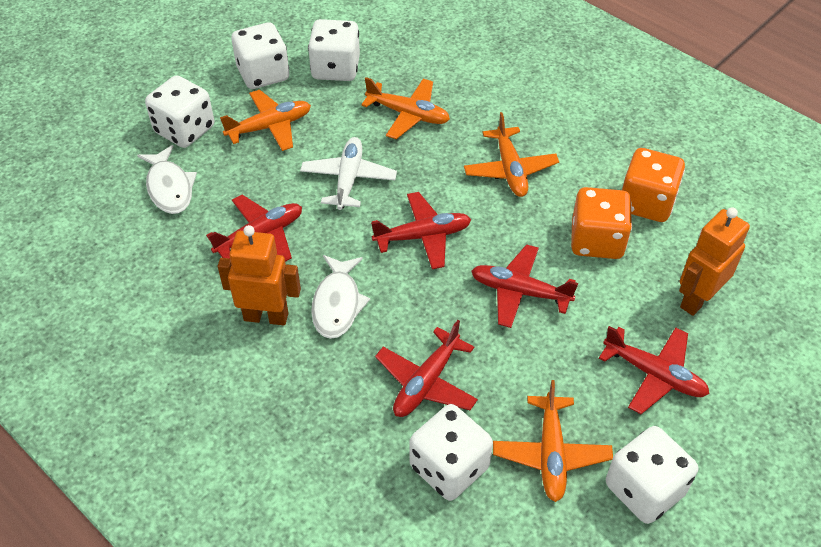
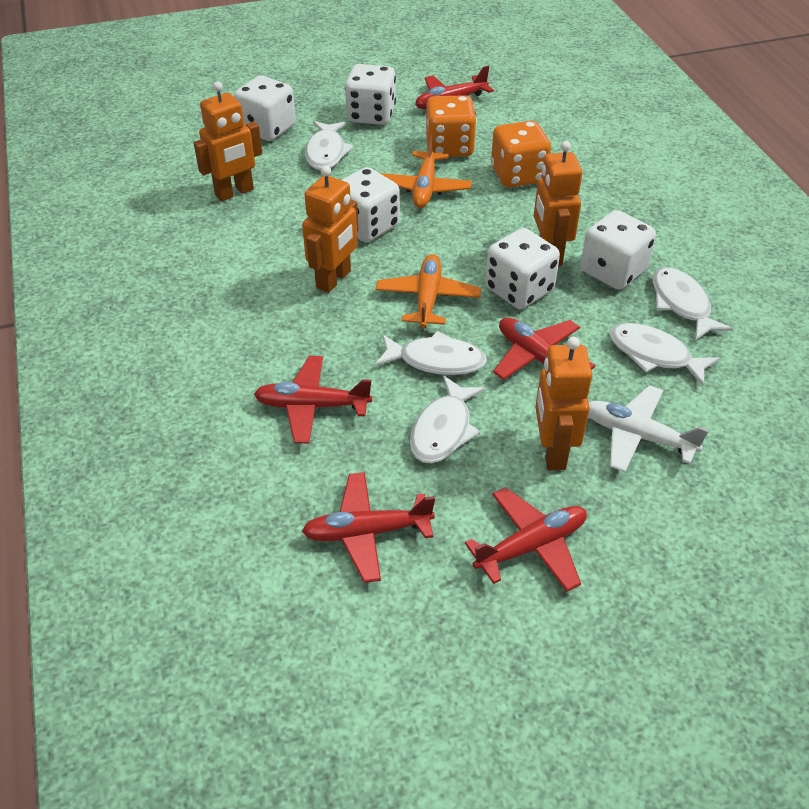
orange plane: [220,90,311,151] [361,77,450,139] [464,112,559,197] [493,380,613,502] = 4 -> [376,254,481,328] [380,134,472,208] = 2
orange robot: [218,225,301,325] [679,207,750,316] = 2 -> [194,82,262,201] [302,166,359,293] [534,141,582,266] [535,337,592,470] = 4
white fish: [137,145,197,214] [311,255,370,339] = 2 -> [305,121,354,170] [375,331,487,375] [410,376,485,463] [609,323,720,386] [653,267,733,341] = 5

